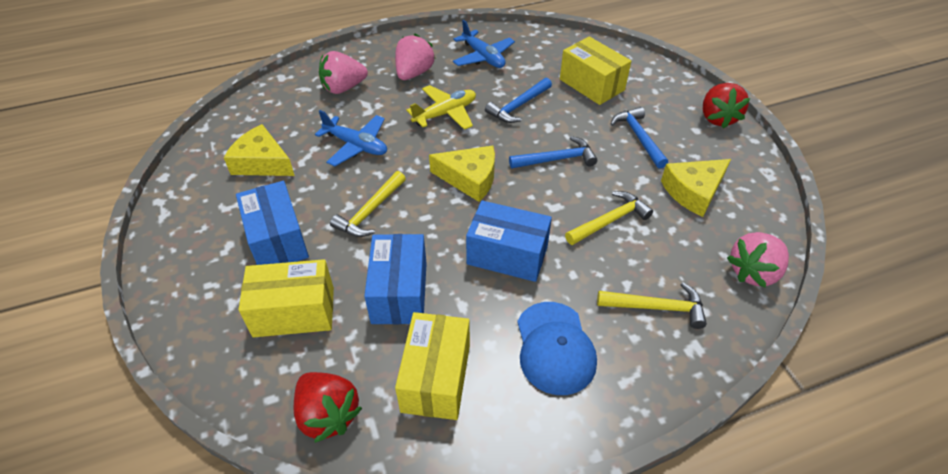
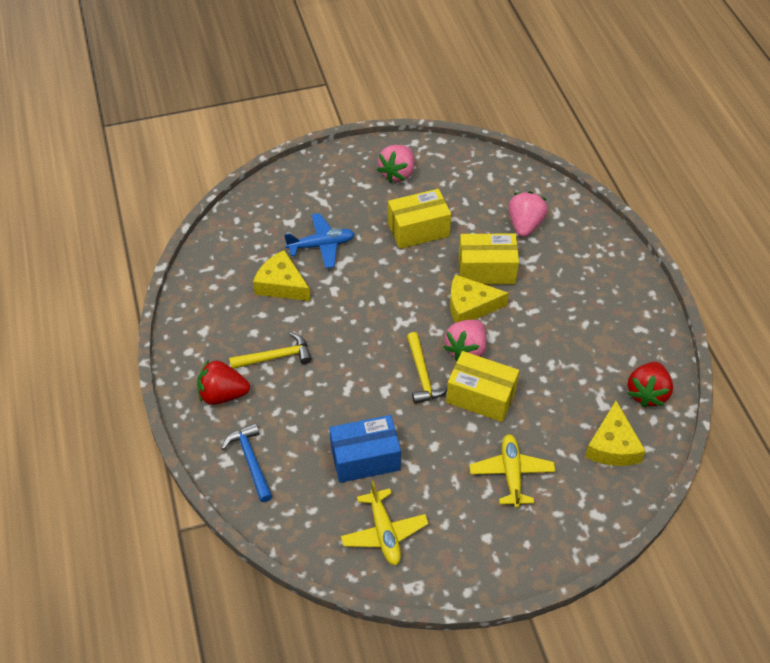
blue box: [236,181,309,265] [364,234,427,324] [466,200,552,282] = 3 -> [329,415,401,483] = 1
blue cap: [517,302,597,395] = 1 -> none = 0
blue hammer: [485,78,552,123] [509,136,597,169] [611,107,668,169] = 3 -> [221,423,273,502] = 1
blue plane: [315,110,387,166] [453,20,515,68] = 2 -> [284,213,355,269] = 1
yellow hammer: [330,171,406,237] [565,191,653,245] [597,283,707,329] = 3 -> [229,333,312,369] [407,332,448,404] = 2
yellow plane: [406,85,476,130] = 1 -> [341,481,429,565] [470,434,555,508] = 2

